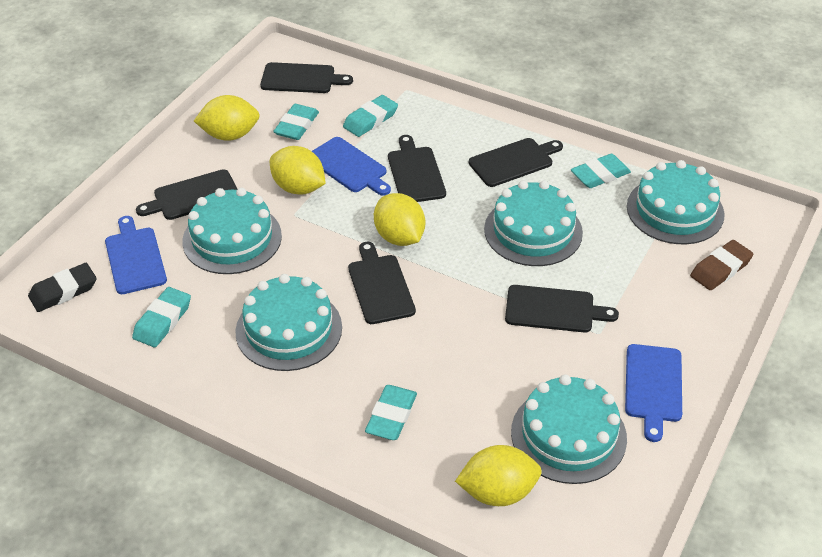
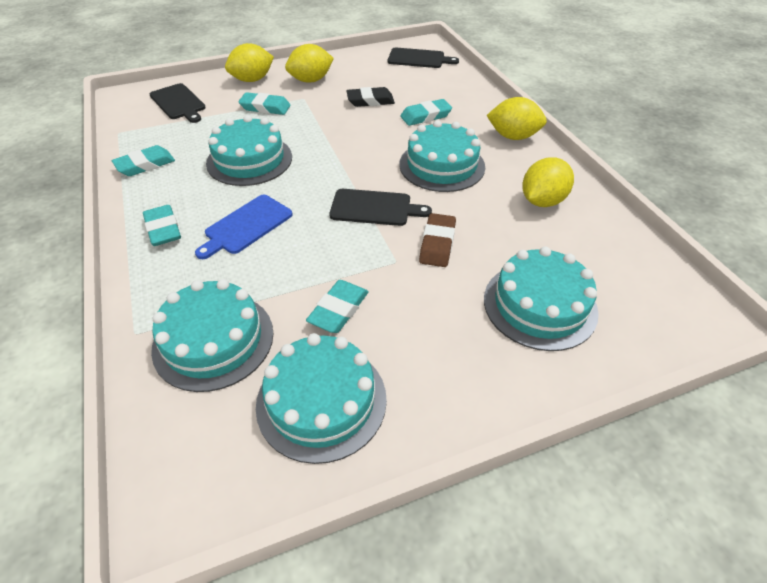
black cutting board: [136,169,237,220] [260,62,353,93] [348,242,416,324] [388,135,446,202] [469,138,563,187] [505,285,619,333] = 6 -> [150,83,206,123] [329,189,432,226] [388,48,459,68] = 3
blue cutting board: [105,216,167,294] [312,137,391,196] [625,344,682,442] = 3 -> [195,195,293,259] = 1

